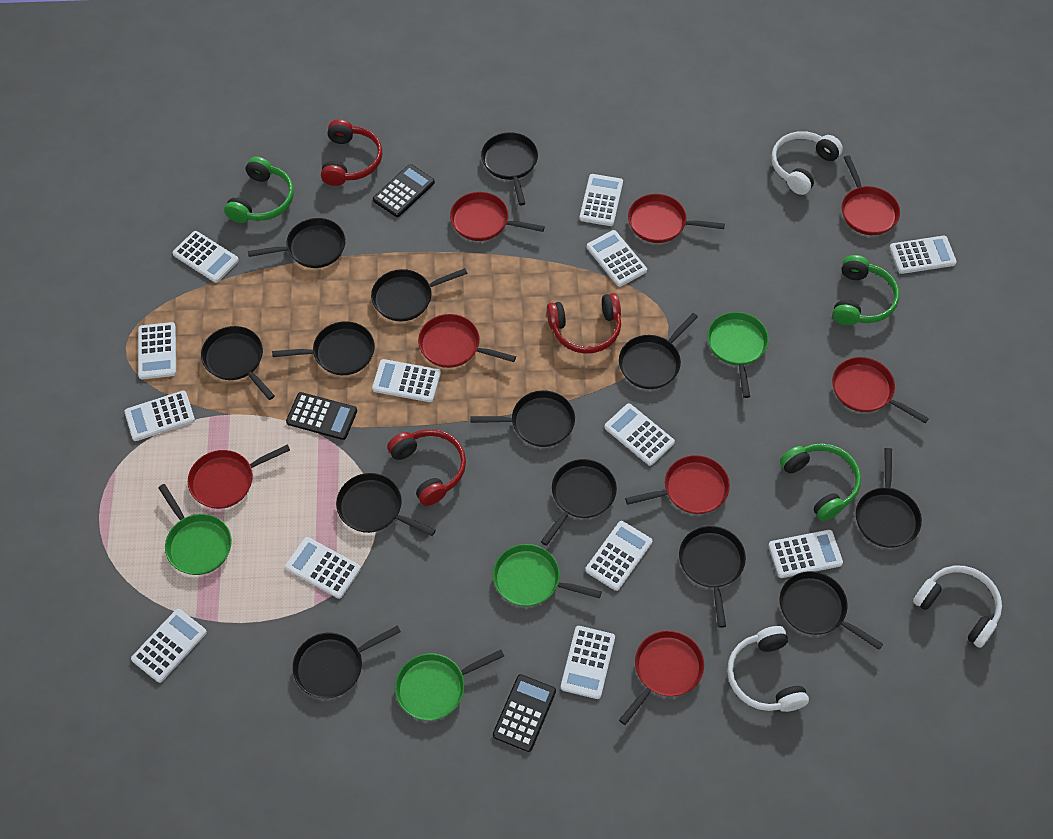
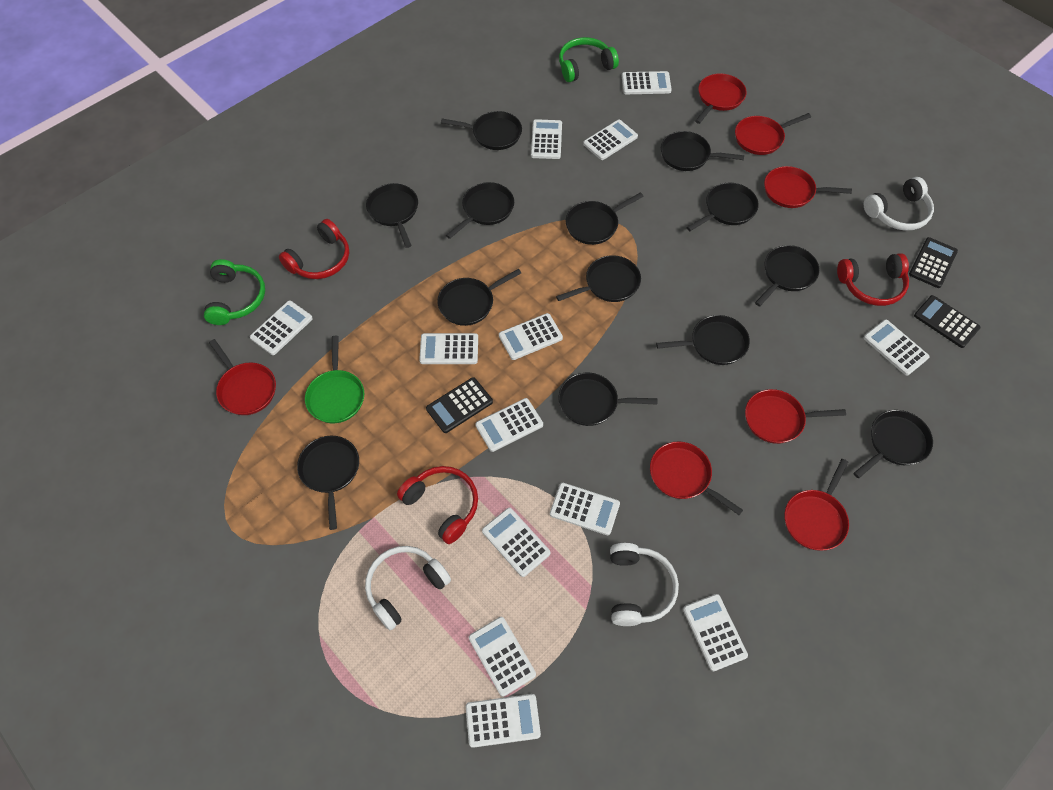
green headphones: [224,156,294,223] [780,443,861,521] [833,255,899,325] = 3 -> [204,259,265,325] [559,37,619,82] = 2
green pan: [158,484,232,575] [395,650,504,720] [493,544,602,607] [707,312,769,398] = 4 -> [305,336,364,423] = 1
red pan: [188,444,290,509] [418,314,516,368] [450,192,545,241] [619,631,704,725] [625,455,730,514] [628,194,725,243] [832,357,929,423] [842,155,900,235] = 8 -> [209,339,276,415] [650,442,743,515] [695,73,747,124] [735,113,811,155] [745,389,846,444] [764,166,852,208] [784,459,849,551] = 7

